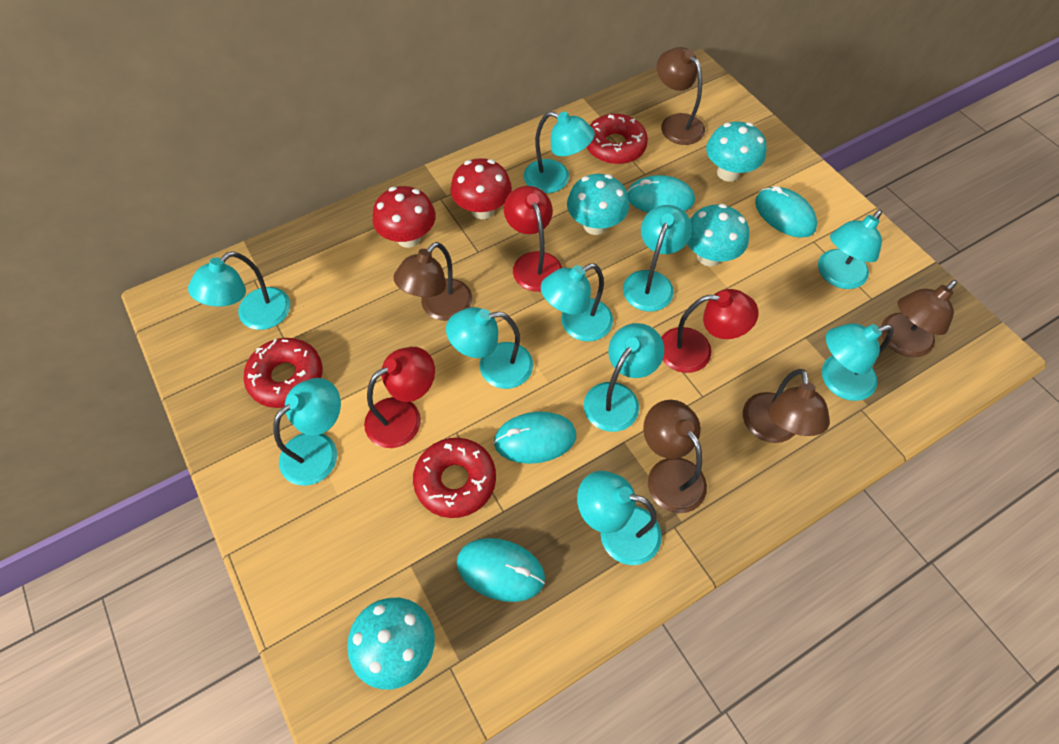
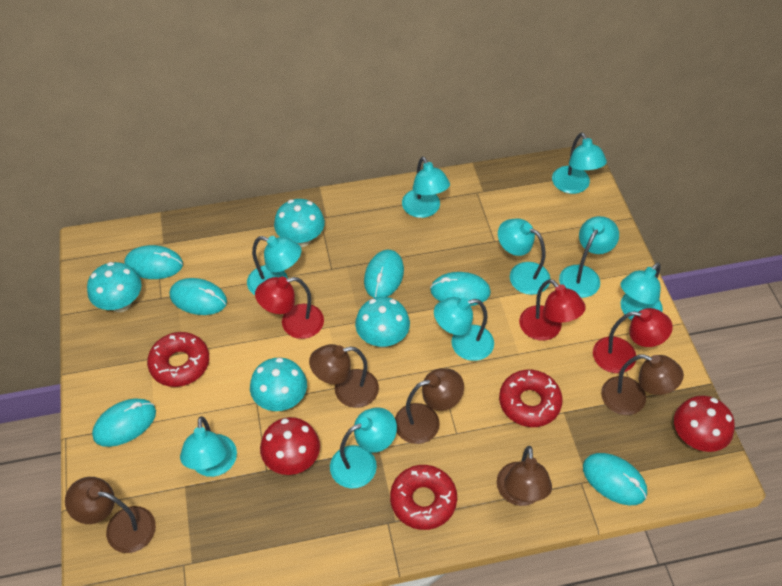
turquoise lamp: [188,251,290,330] [273,378,341,486] [446,307,533,389] [524,111,595,193] [541,263,613,342] [577,471,662,565] [584,323,664,432] [623,205,692,312] [818,210,882,289] [822,323,894,401] = 10 -> [180,416,237,477] [247,236,302,295] [330,407,397,488] [402,156,450,218] [434,297,494,361] [498,219,550,295] [552,132,607,194] [559,216,619,298] [621,262,663,320] = 9
turquoise mouse: [457,538,545,602] [493,411,576,464] [627,175,695,213] [755,186,817,238] = 4 -> [92,398,156,447] [124,245,183,279] [170,278,227,315] [364,250,404,298] [430,272,491,306] [583,453,647,505] = 6

